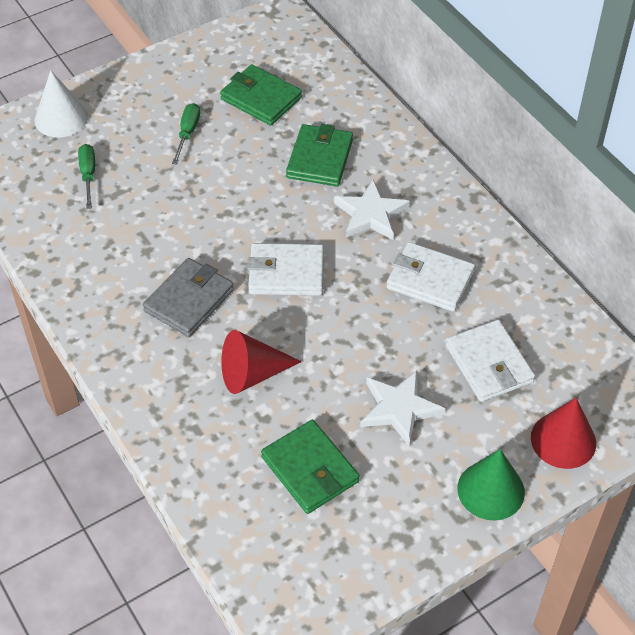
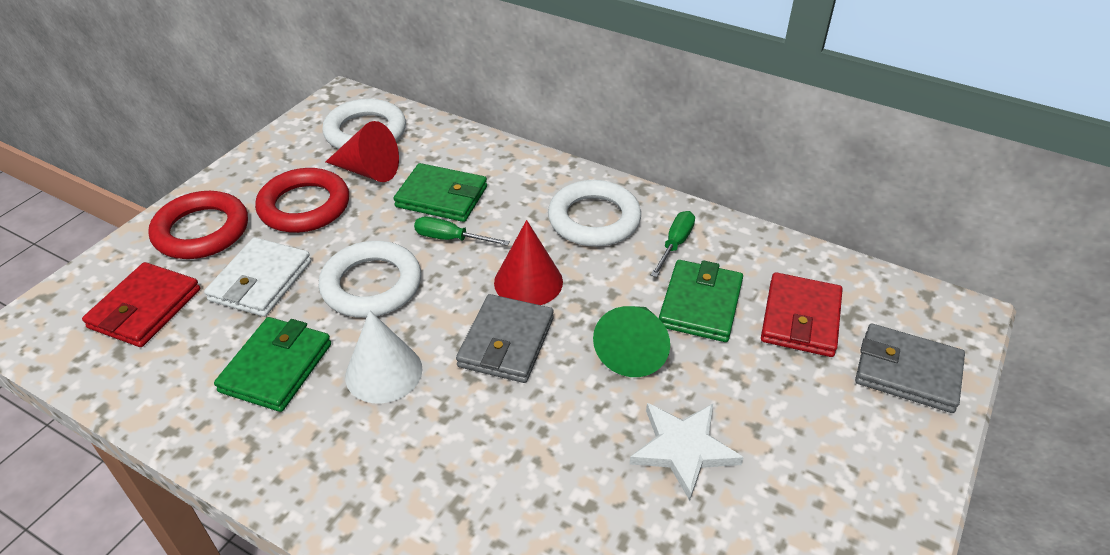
grey wallet: [143,258,234,337] = 1 -> [456,294,554,383] [855,324,965,413] = 2
red ring: none = 0 -> [148,191,248,259] [255,168,349,233] = 2
red wallet: none = 0 -> [82,262,200,347] [761,272,843,357] = 2
white ring: none = 0 -> [319,241,421,318] [322,99,406,149] [548,180,641,247] = 3
white star: [334,180,410,240] [360,370,445,447] = 2 -> [629,403,744,501] = 1
white wallet: [247,243,324,296] [387,242,475,312] [446,320,535,402] = 3 -> [204,237,311,317] = 1

